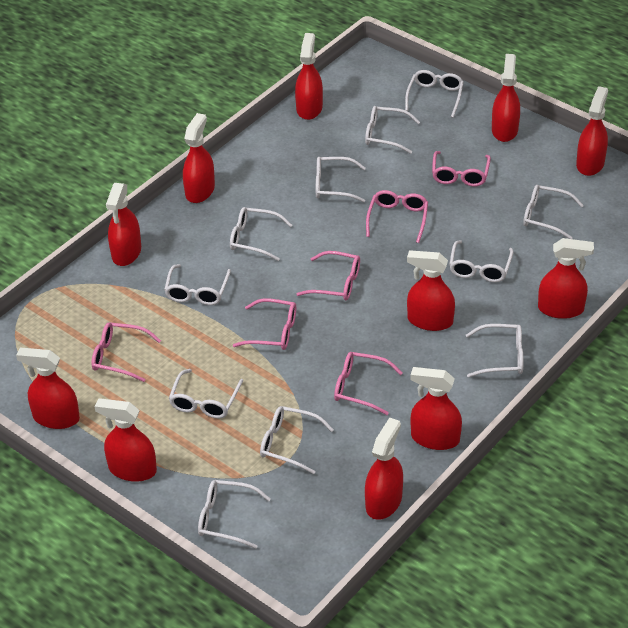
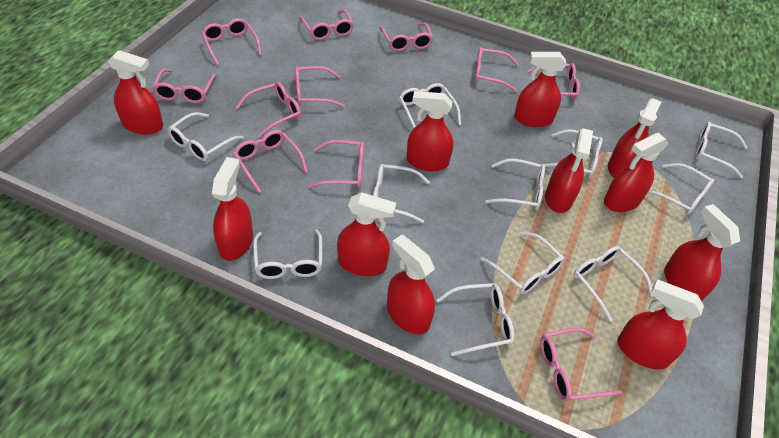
pink glasses: [91,322,161,382] [233,298,296,350] [297,251,360,301] [334,352,402,415] [366,190,428,243] [432,151,491,187] = 6 -> [152,69,217,103] [202,18,262,65] [233,130,308,193] [236,82,301,138] [295,66,345,107] [299,10,354,40] [308,140,364,188] [379,23,433,51] [474,47,519,92] [527,63,580,100] [540,328,622,402] = 11

